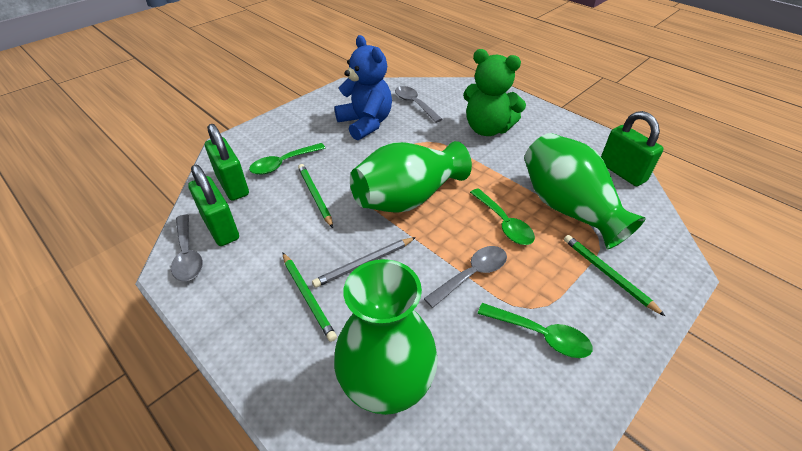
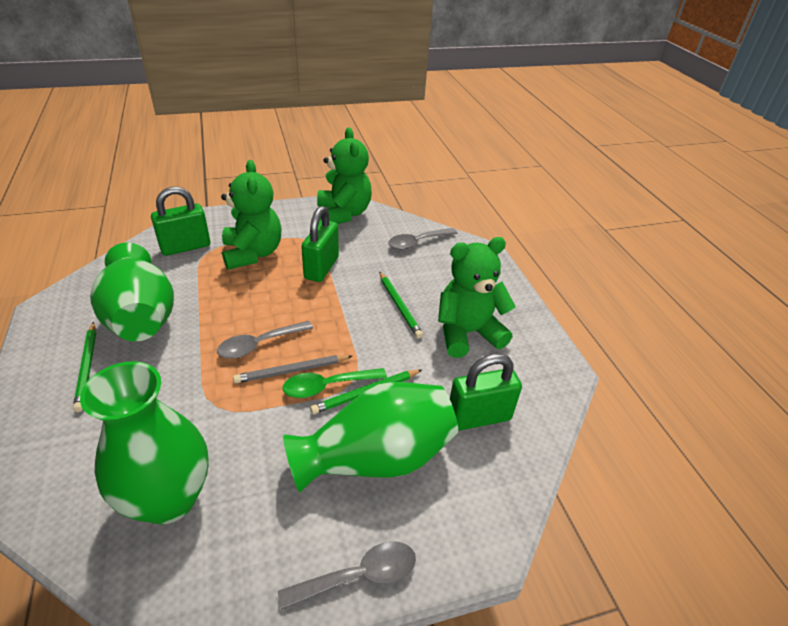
blue teddy bear: [334,35,392,140] = 1 -> none = 0
green spoon: [249,143,325,175] [470,188,535,245] [478,303,593,358] = 3 -> [283,368,387,398] = 1
green teddy bear: [463,49,526,136] = 1 -> [221,160,282,270] [317,128,372,224] [438,237,516,358] = 3

